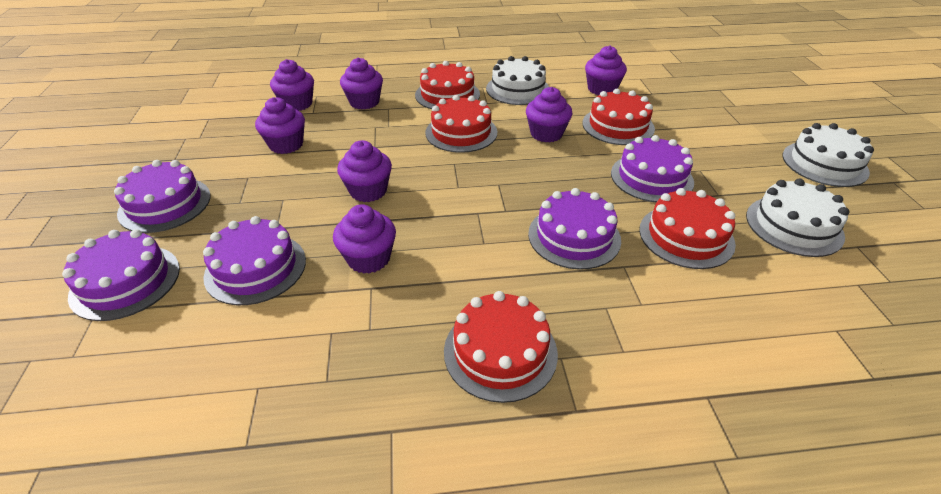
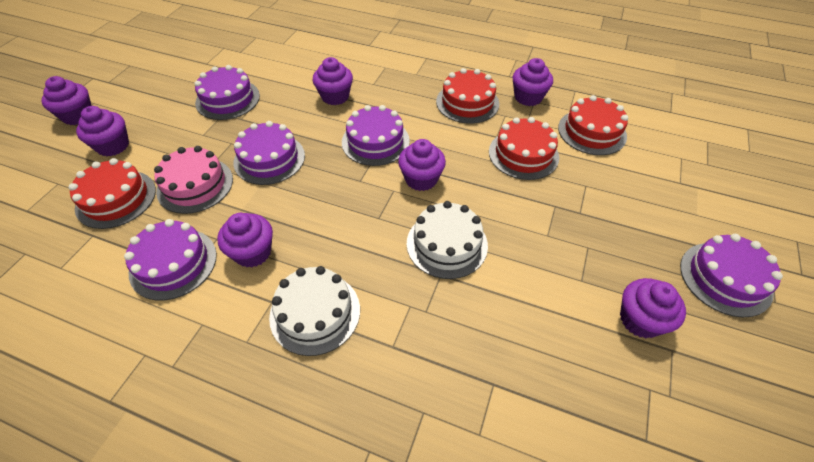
pink cake: none = 0 -> [154,146,233,214] = 1
red cake: [415,61,480,109] [425,95,497,153] [444,291,558,403] [582,89,655,145] [639,188,736,269] = 5 -> [69,158,156,229] [436,68,499,124] [489,117,559,180] [558,95,628,155] = 4
white cake: [486,56,549,105] [746,178,850,257] [782,123,874,187] = 3 -> [269,266,360,356] [407,201,488,279] = 2

